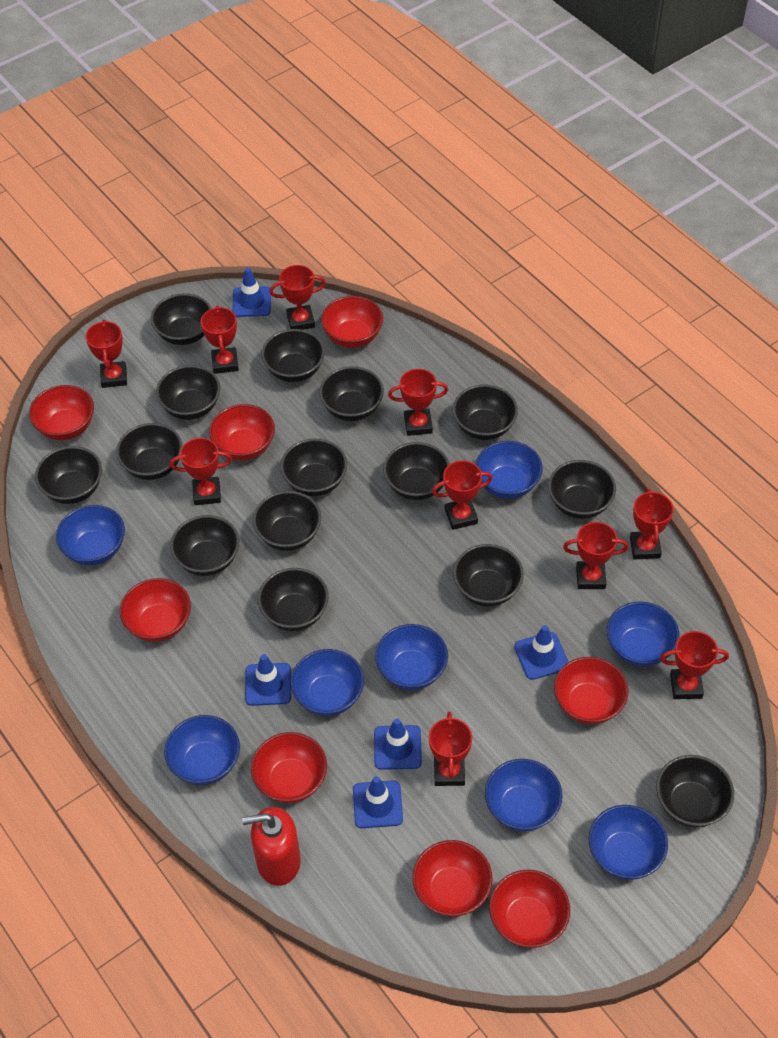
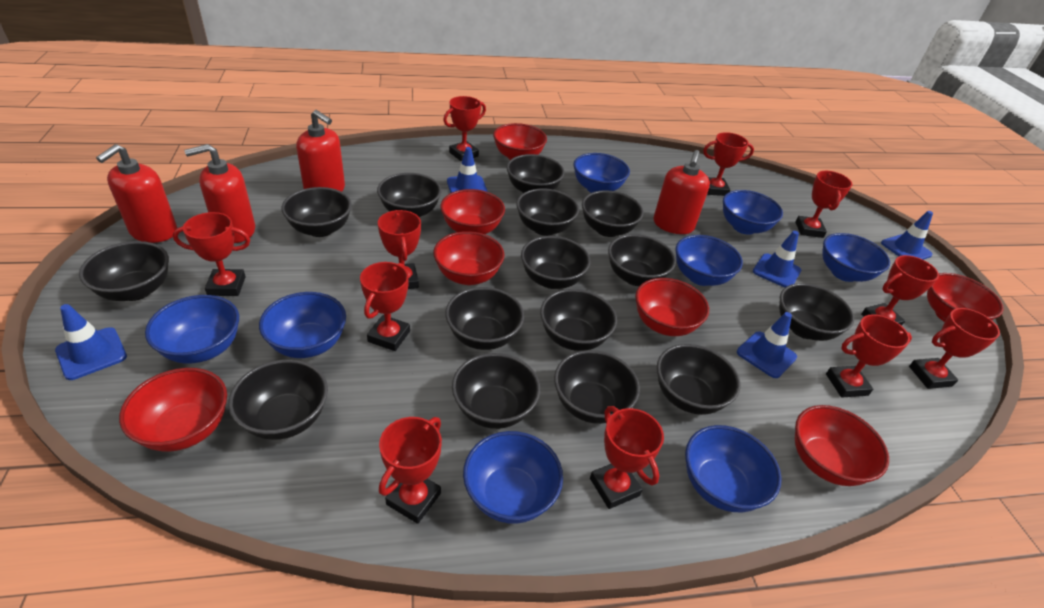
red bowl: [29,385,94,440] [120,578,191,642] [209,404,275,460] [251,732,327,803] [321,296,383,348] [412,840,493,917] [489,870,570,948] [554,657,628,724] = 8 -> [119,368,227,452] [433,231,505,285] [440,189,505,234] [493,123,547,160] [635,278,709,336] [795,405,889,486] [927,273,1004,322] = 7
red soap dispenser: [242,807,301,886] = 1 -> [96,144,177,243] [184,144,255,243] [296,110,345,192] [654,150,710,234] = 4
red trophy: [85,320,127,388] [170,438,232,505] [200,305,239,374] [269,265,326,330] [388,369,448,436] [429,712,472,786] [432,460,493,530] [563,522,629,589] [630,488,674,560] [660,631,729,699] = 10 -> [173,212,250,296] [360,262,410,351] [378,210,421,289] [379,417,442,524] [443,96,486,162] [590,406,664,509] [703,132,754,196] [795,171,852,238] [826,314,912,397] [861,255,939,326] [909,308,1000,389] = 11

